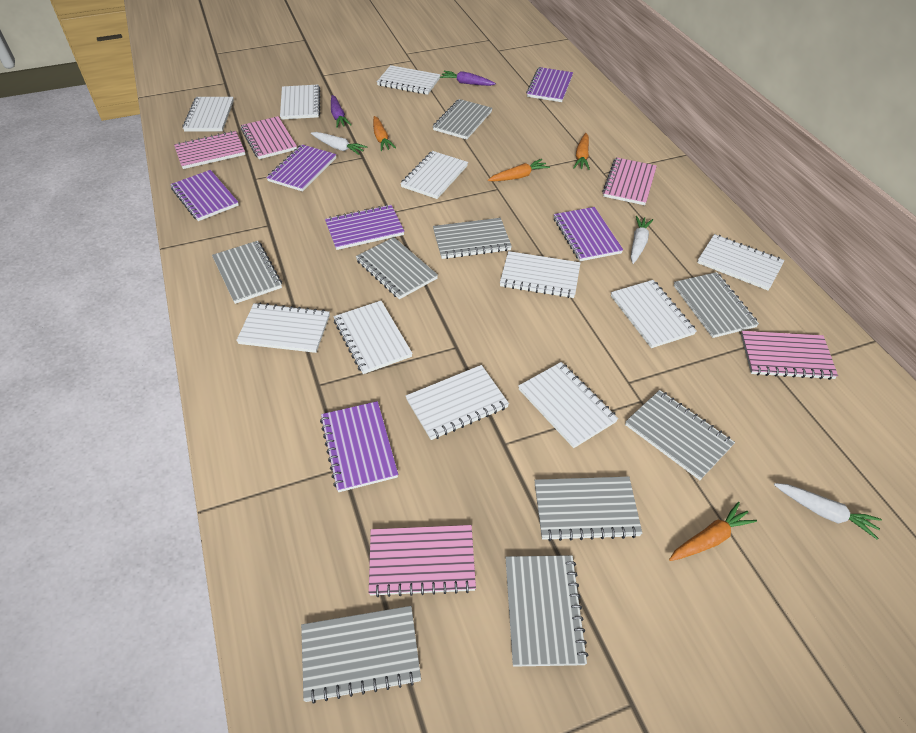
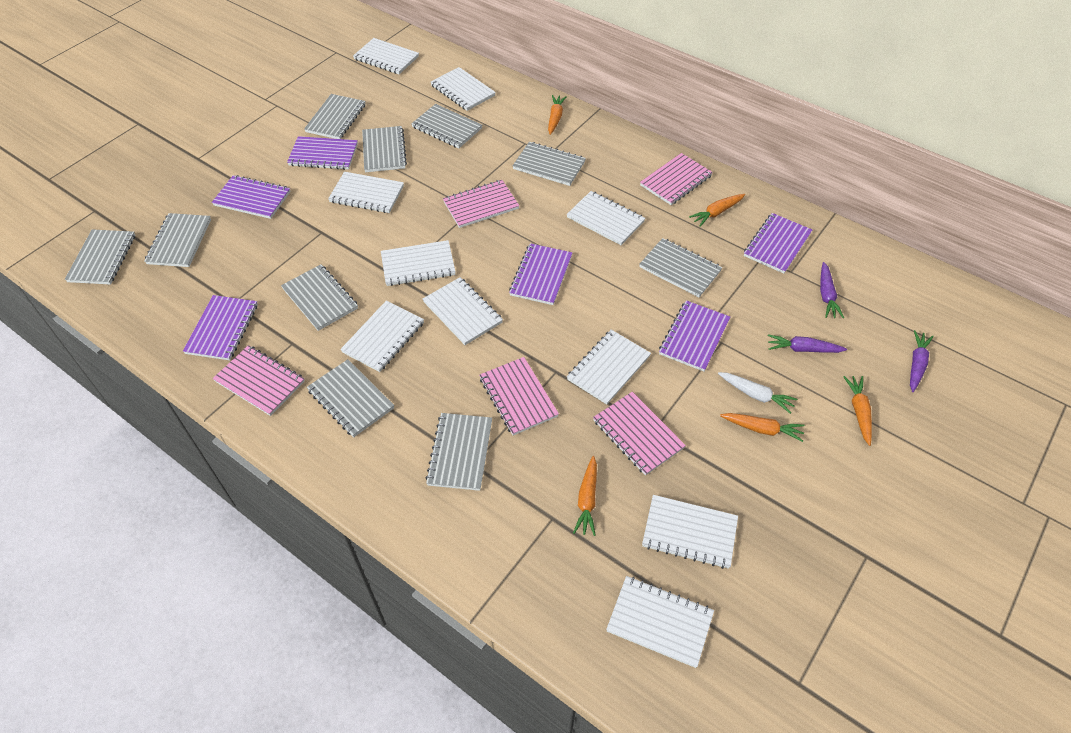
grey notebook: [212,241,282,304] [301,606,421,704] [356,237,438,299] [433,99,492,139] [433,218,512,259] [505,555,589,667] [535,477,643,541] [625,390,735,480] [674,272,759,338] = 9 -> [65,229,135,285] [144,213,211,267] [281,264,358,331] [304,94,366,139] [307,359,394,437] [362,126,407,172] [411,104,482,148] [425,413,492,491] [512,142,586,186] [639,238,722,297] = 10
orange carrot: [373,116,396,151] [488,159,550,181] [573,133,590,170] [669,502,757,561] = 4 -> [548,95,567,135] [573,456,597,536] [689,194,745,227] [720,413,805,442] [843,376,872,446] = 5
purple carrot: [331,95,351,128] [440,71,496,86] = 2 -> [768,334,847,353] [820,262,844,318] [910,330,934,392] = 3
white carrot: [311,132,367,155] [631,216,653,264] [774,483,882,540] = 3 -> [718,372,798,414] = 1
white notebook: [183,97,234,131] [236,303,330,353] [280,85,320,120] [334,301,413,374] [377,65,441,95] [400,151,468,199] [406,365,509,440] [500,251,580,298] [518,362,619,448] [611,280,697,348] [697,234,784,290] = 11 -> [328,172,404,213] [340,301,424,372] [353,38,419,74] [381,240,456,286] [423,277,503,345] [431,67,496,111] [567,191,645,245] [567,330,651,404] [606,576,714,668] [642,495,738,569] = 10

